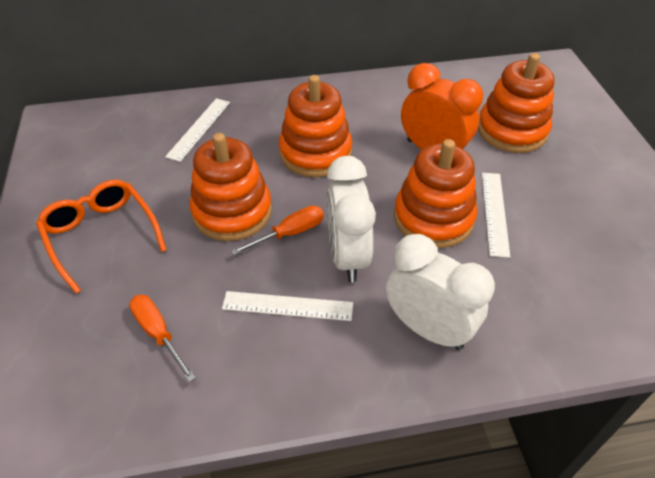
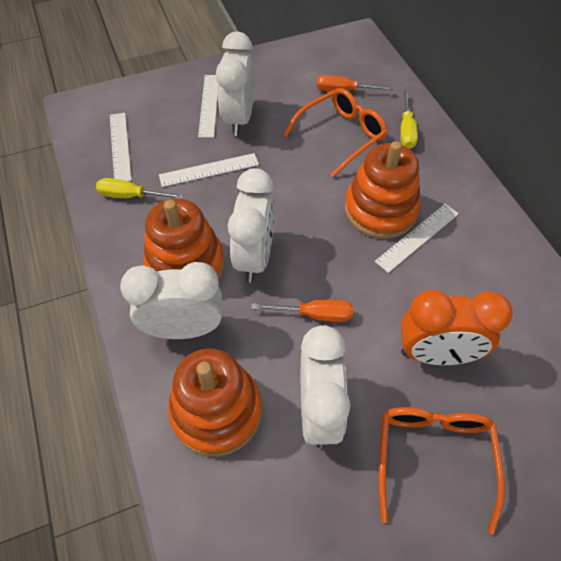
orange glasses: [36,180,167,294] = 1 -> [283,88,388,177] [378,407,505,535] = 2
orange stacking toy: [190,133,272,241] [279,75,352,177] [394,139,478,248] [478,53,555,153] = 4 -> [143,198,225,280] [168,349,262,457] [345,141,421,239] = 3
white clock: [327,156,376,282] [386,234,495,350] = 2 -> [120,262,222,339] [216,31,254,136] [228,168,275,283] [301,325,350,448] = 4
white ruler: [165,98,230,162] [222,291,353,321] [482,173,510,258] = 3 -> [110,113,132,181] [159,153,259,187] [198,75,218,138] [375,204,459,273] = 4
yellow screwdriver: none = 0 -> [96,178,184,199] [400,90,418,149] = 2

